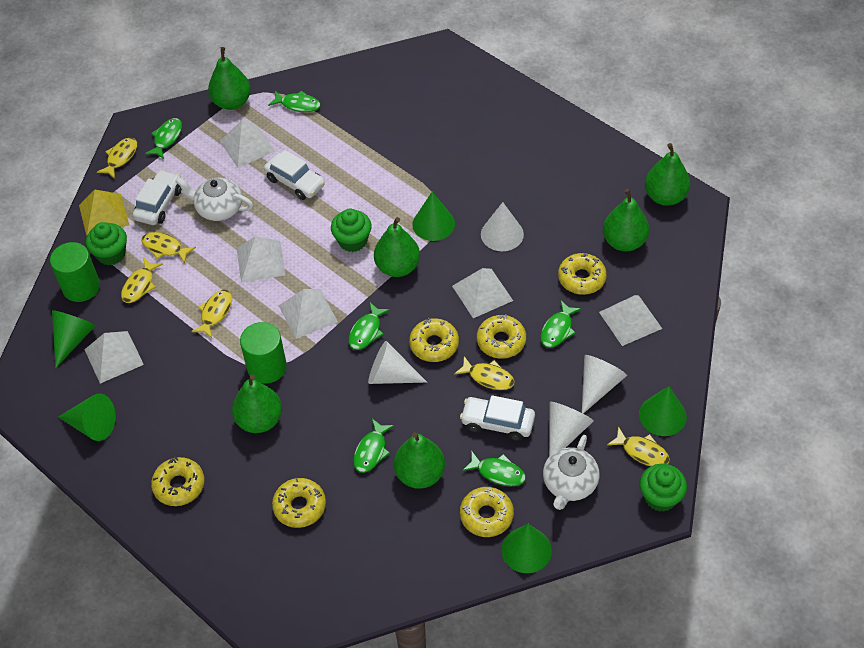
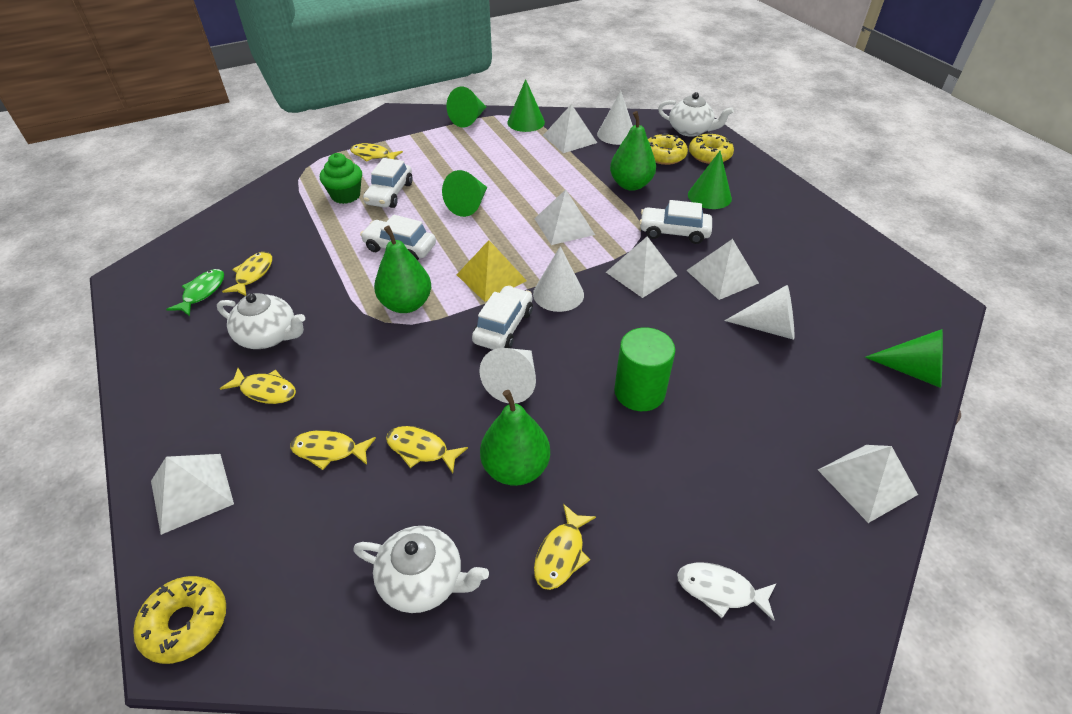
green cupcake: [86,222,127,265] [331,209,372,252] [640,464,687,512] = 3 -> [320,153,362,204] = 1
green cylinder: [50,242,100,302] [240,322,287,384] = 2 -> [614,327,675,411] = 1
green fish: [145,118,182,159] [268,91,321,112] [348,303,390,350] [353,419,394,473] [462,450,526,487] [541,300,581,348] = 6 -> [166,269,224,316] = 1
green pear: [208,47,251,110] [232,374,282,433] [374,217,420,277] [394,432,445,489] [603,189,649,251] [645,143,690,206] = 6 -> [374,226,431,313] [480,390,550,486] [610,111,656,191] = 3
white car: [133,170,182,225] [264,150,325,200] [460,395,535,441] = 3 -> [360,215,436,260] [363,158,413,208] [472,285,533,350] [639,200,712,244] = 4
white fish: none = 0 -> [677,563,777,621] = 1
white teapot: [175,177,253,221] [543,435,600,510] = 2 -> [217,293,305,349] [353,526,489,613] [658,92,734,137] = 3
yellow donut: [151,457,205,506] [272,478,326,528] [409,318,459,362] [460,487,514,537] [477,314,526,359] [558,253,607,295] = 6 -> [133,576,226,664] [648,133,688,165] [689,132,734,164] = 3

